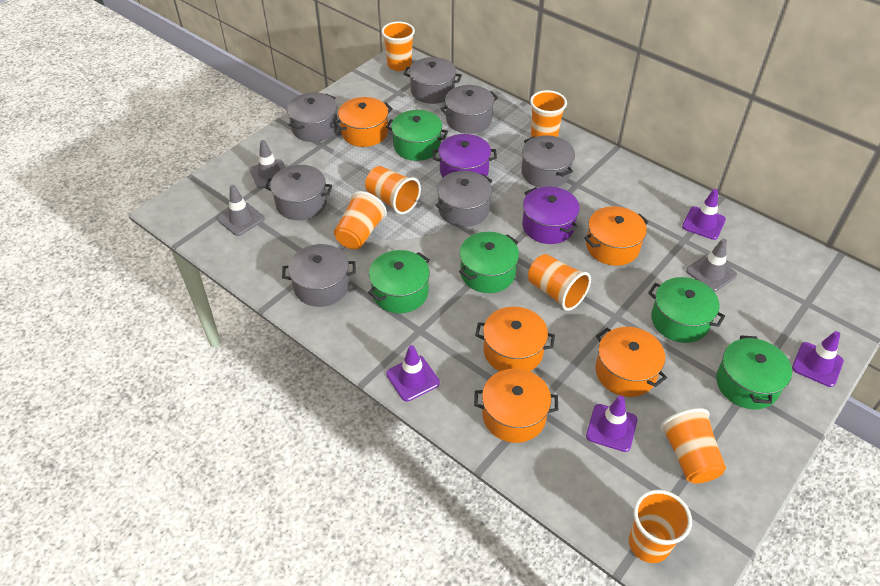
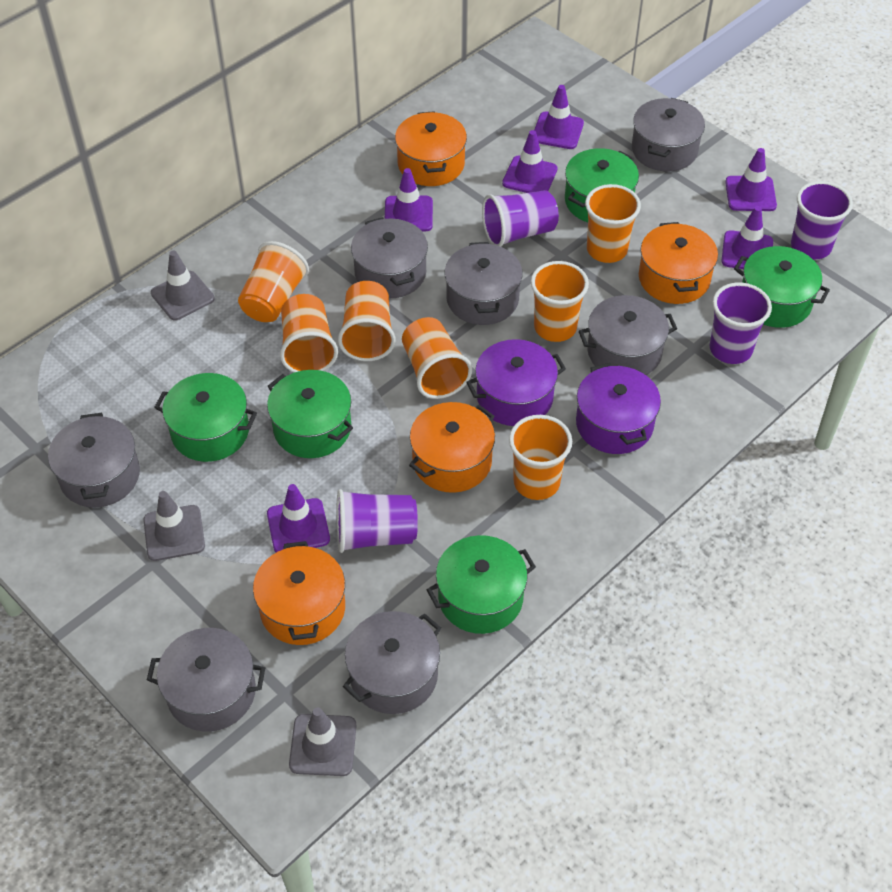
orange pot: [334,97,393,147] [474,369,558,443] [475,307,555,371] [584,206,649,266] [595,327,667,397] = 5 -> [253,541,345,645] [395,111,467,186] [409,402,495,493] [639,222,718,304] = 4
purple cup: none = 0 -> [337,489,418,553] [482,190,559,247] [709,283,772,364] [791,181,853,260] = 4
purple traffic cone: [386,345,440,402] [586,396,637,452] [682,189,726,240] [792,331,844,387] = 4 -> [267,484,330,553] [385,168,433,232] [502,130,558,193] [534,85,584,149] [722,206,773,269] [725,148,777,211] = 6

